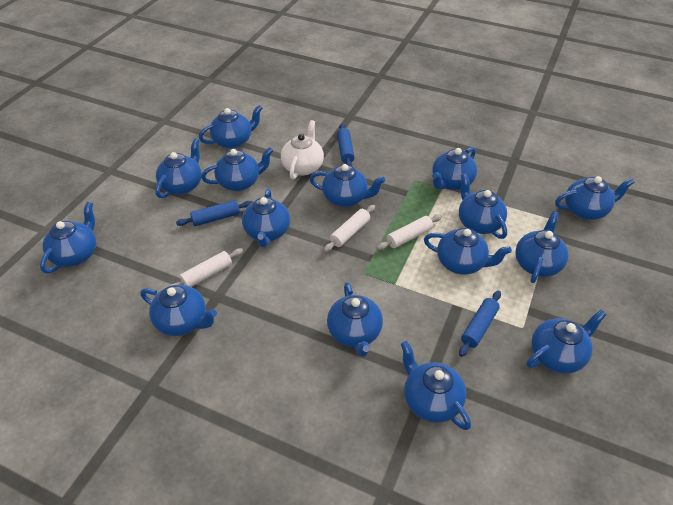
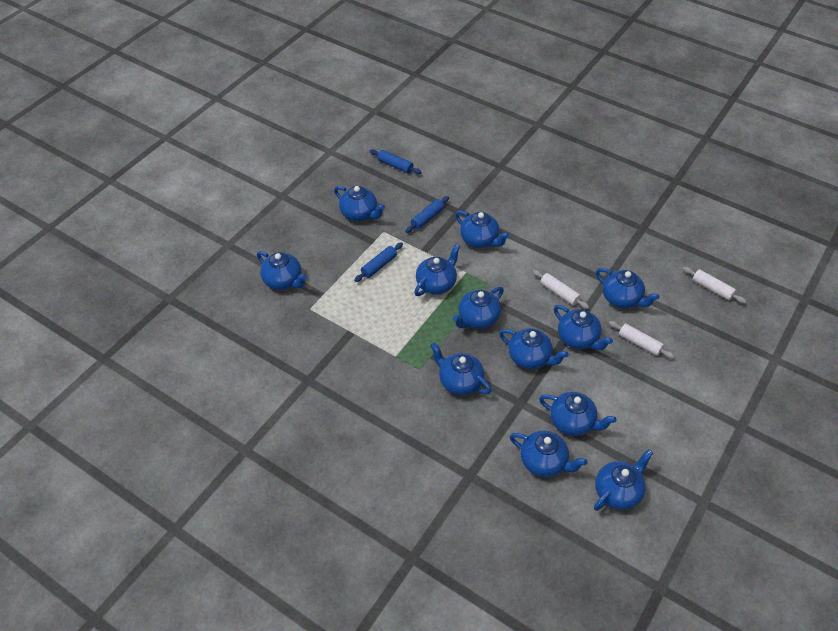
blue teapot: [40,202,96,274] [140,285,217,336] [155,138,202,198] [199,105,263,149] [201,147,273,191] [242,189,290,247] [309,164,385,207] [327,282,383,357] [401,341,471,430] [424,228,512,275] [432,147,477,190] [459,173,507,239] [515,211,569,283] [527,310,607,373] [555,176,635,220] = 15 -> [257,251,307,290] [334,186,385,221] [414,244,460,296] [430,343,491,395] [453,287,504,329] [455,211,510,248] [499,328,568,369] [510,431,587,477] [539,392,617,436] [554,305,613,350] [594,449,653,511] [596,268,660,308] = 12
white teapot: [281,120,324,180] = 1 -> none = 0

